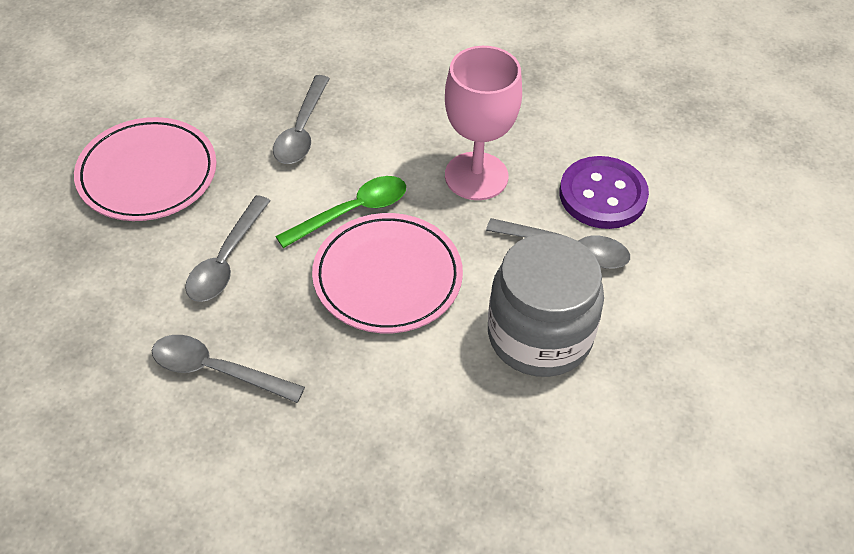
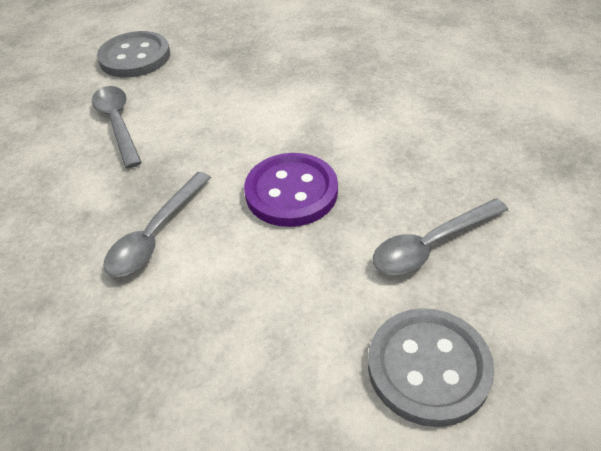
green spoon: [275,176,406,248] = 1 -> none = 0
grey button: none = 0 -> [97,31,170,78] [368,308,494,427] = 2
grey jar: [488,233,604,377] = 1 -> none = 0
grey spoon: [152,335,305,403] [185,195,270,302] [273,75,330,164] [486,218,630,268] = 4 -> [92,86,142,168] [103,172,211,277] [373,198,508,275] = 3
pink goblet: [445,46,522,200] = 1 -> none = 0
pink plate: [74,117,217,221] [312,213,463,333] = 2 -> none = 0

